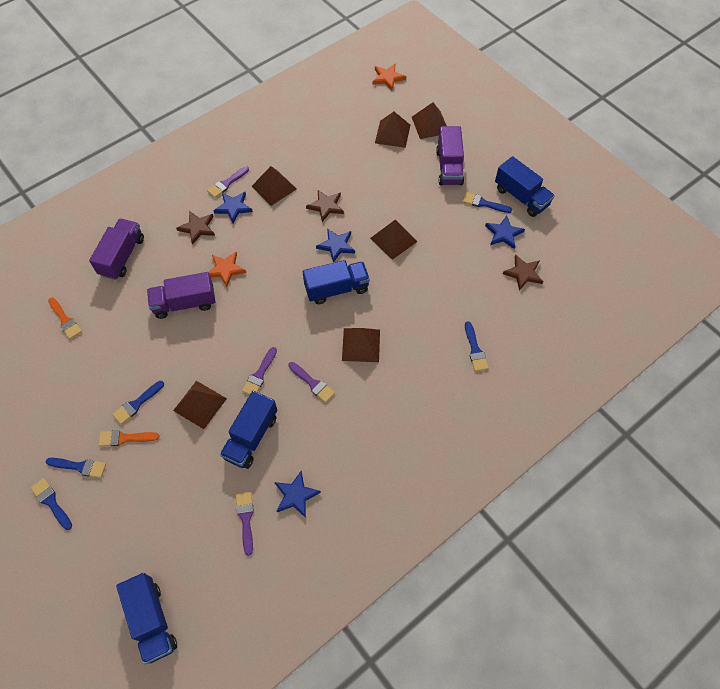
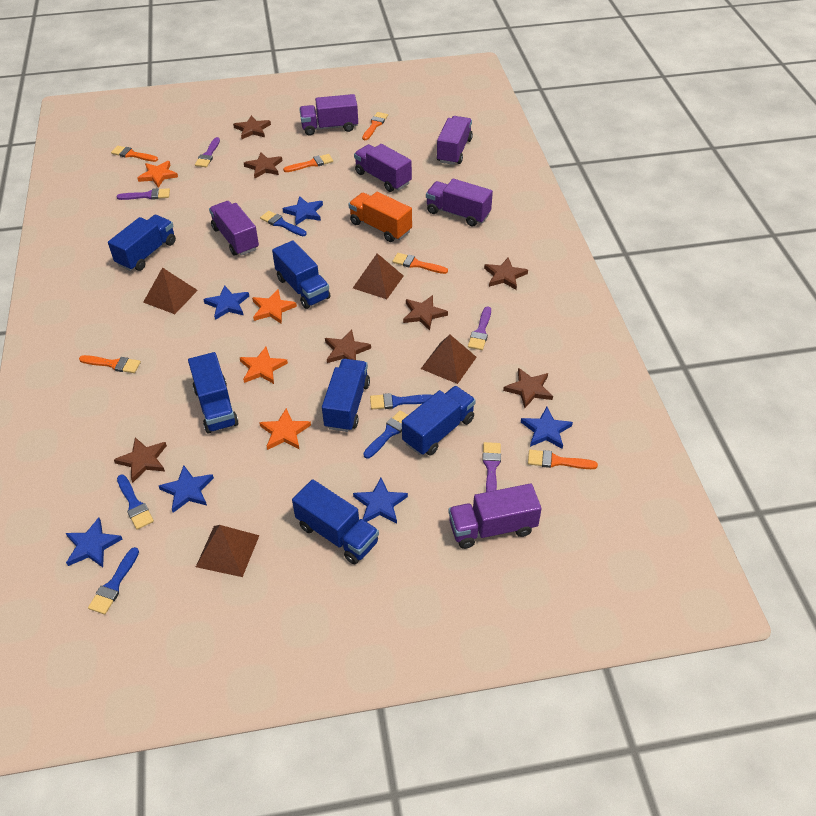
blue star: [214,192,253,223] [275,471,321,518] [316,228,355,263] [485,215,525,249] = 4 -> [66,518,122,567] [159,465,214,513] [203,285,249,320] [282,196,323,225] [353,478,408,524] [521,407,573,449] = 6
blue truck: [116,573,177,664] [220,391,277,469] [303,260,370,304] [495,156,555,217] = 4 -> [108,215,176,271] [188,352,238,434] [272,240,331,309] [292,479,379,565] [322,359,370,432] [402,386,476,456] = 6
brown pyramid: [173,381,227,429] [252,166,296,206] [342,328,380,362] [370,220,418,260] [375,112,410,148] [412,102,447,139] = 6 -> [143,267,198,314] [196,525,260,577] [353,253,404,299] [421,335,477,384] = 4
brown star: [176,211,215,245] [306,190,344,222] [503,254,543,291] = 3 -> [114,437,167,483] [233,115,271,139] [244,152,282,178] [325,330,371,363] [403,295,448,331] [484,257,528,290] [503,368,553,408] = 7
orange brush: [48,298,82,339] [98,430,159,446] = 2 -> [79,355,141,373] [111,146,158,162] [283,154,333,172] [362,112,388,140] [392,253,448,274] [528,450,598,469] = 6
orange star: [209,252,246,287] [373,64,406,90] = 2 -> [137,161,178,188] [240,347,288,384] [252,289,297,324] [259,408,311,450] = 4
orange truck: none = 0 -> [348,192,412,242] = 1
purple truck: [89,218,144,280] [147,272,215,319] [436,126,464,186] = 3 -> [209,201,259,256] [299,94,358,136] [354,144,412,192] [426,179,493,227] [437,116,473,165] [448,483,542,549] = 6

